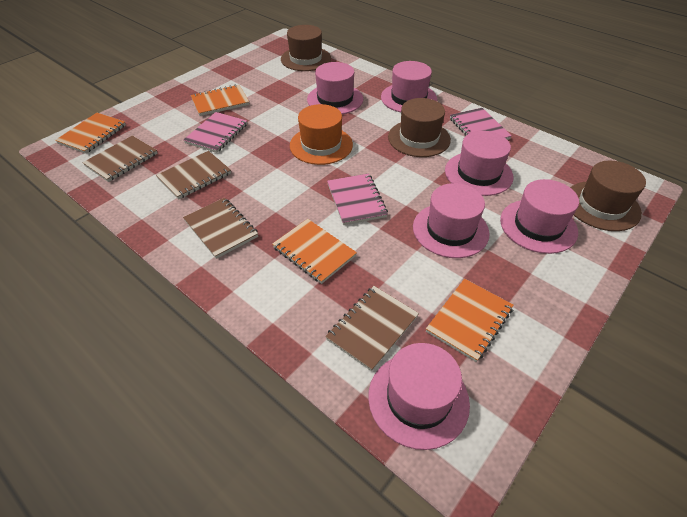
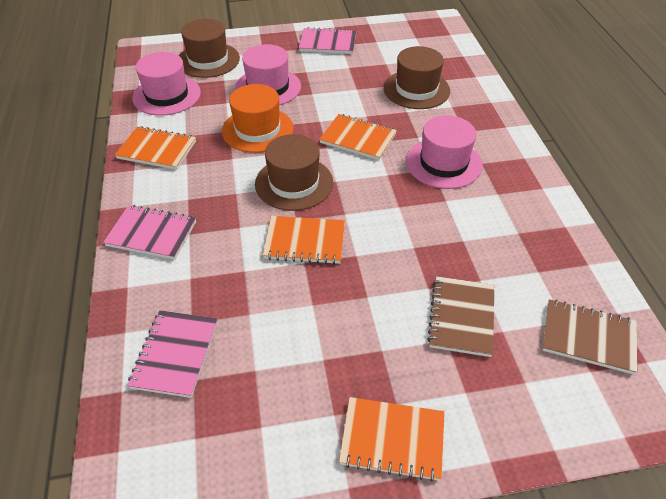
brown notebook: [82,135,158,182] [156,151,231,199] [183,198,258,259] [325,286,419,371] = 4 -> [427,276,494,357] [543,299,637,375] = 2
pink hat: [307,62,363,114] [368,343,470,450] [381,61,437,112] [413,183,490,258] [445,131,513,196] [500,179,579,254] = 6 -> [132,52,201,116] [235,44,301,105] [406,115,482,189] = 3

